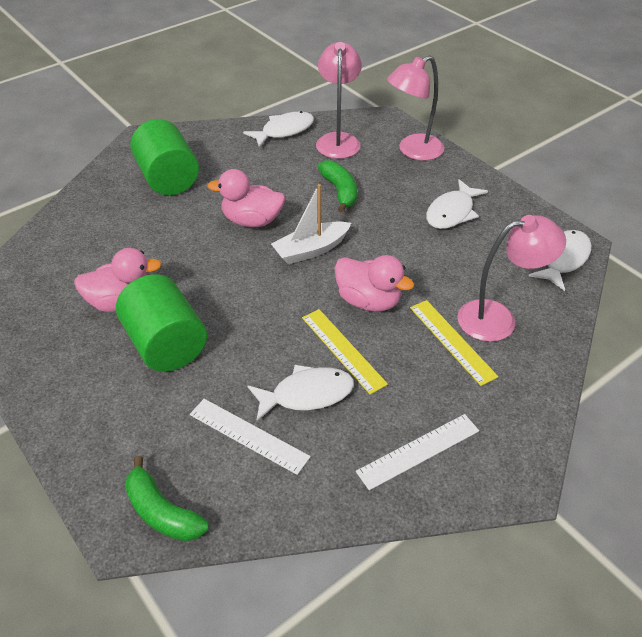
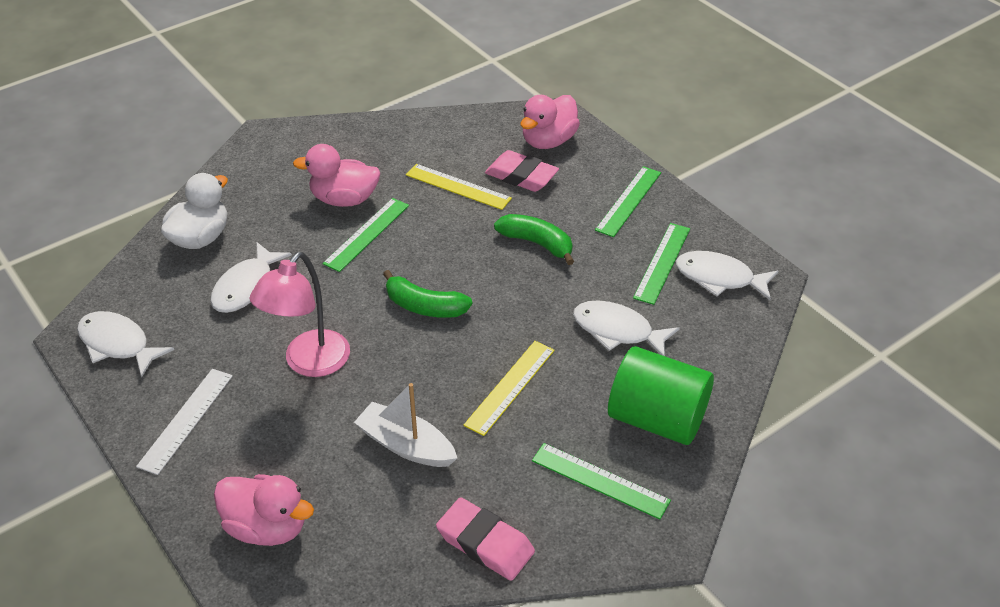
green cylinder: [116,274,207,372] [130,119,199,195] = 2 -> [608,346,714,445] = 1
green ruler: none = 0 -> [322,198,409,272] [532,443,671,520] [595,166,661,237] [633,223,690,305] = 4
pink eraser: none = 0 -> [436,497,535,581] [485,150,559,192] = 2
pink lamp: [316,42,362,159] [387,55,444,161] [457,215,566,342] = 3 -> [250,252,350,377] = 1
white duck: none = 0 -> [161,173,228,249] = 1
white ruler: [190,399,311,475] [356,414,479,490] = 2 -> [136,369,233,475] = 1

